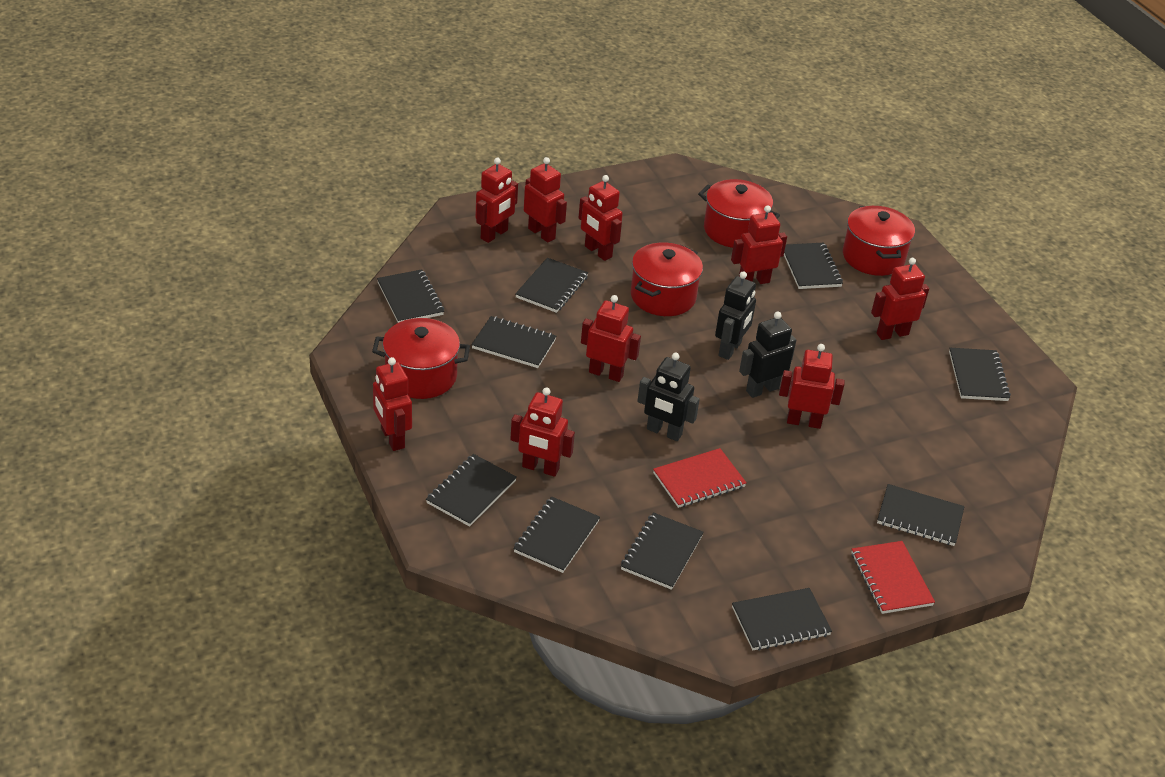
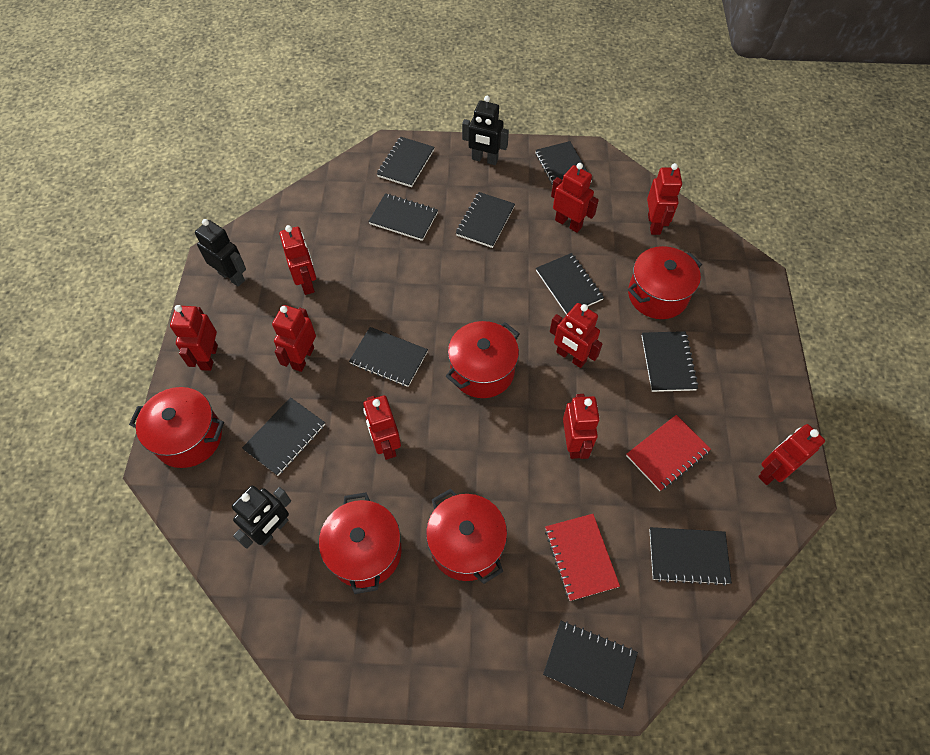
red pot: [372,318,470,399] [631,242,703,316] [698,179,780,248] [843,206,915,276] = 4 -> [129,387,224,468] [319,492,402,594] [426,488,507,584] [446,321,520,398] [628,246,702,319] = 5

